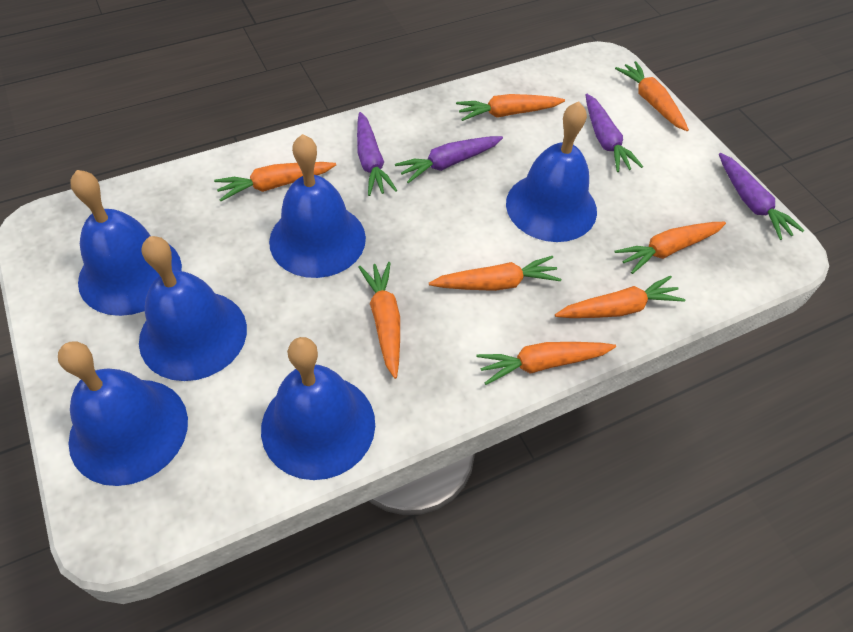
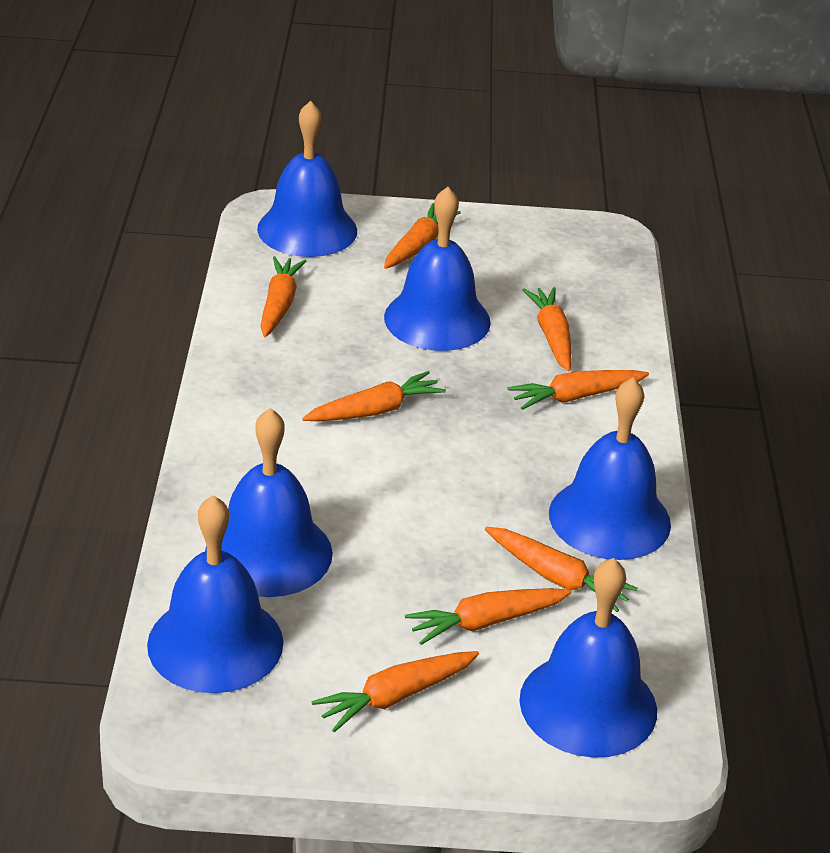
purple carrot: [357,112,397,196] [395,136,503,183] [585,94,643,172] [719,153,805,240] = 4 -> none = 0

